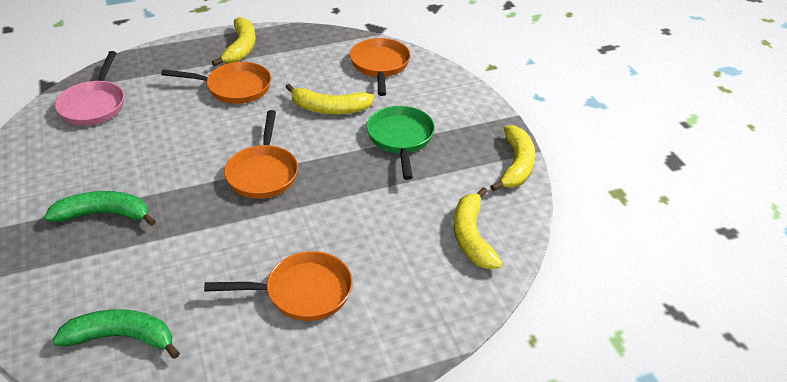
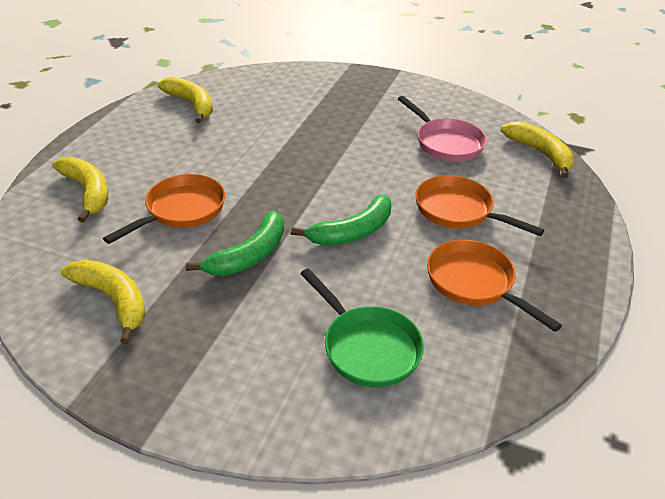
orange pan: [161,62,271,104] [204,251,353,321] [224,110,298,199] [350,38,411,96] = 4 -> [103,174,225,244] [416,175,545,236] [427,240,562,332] = 3

